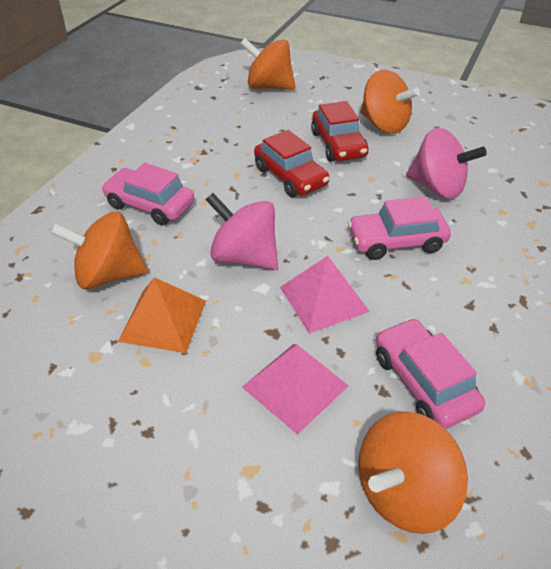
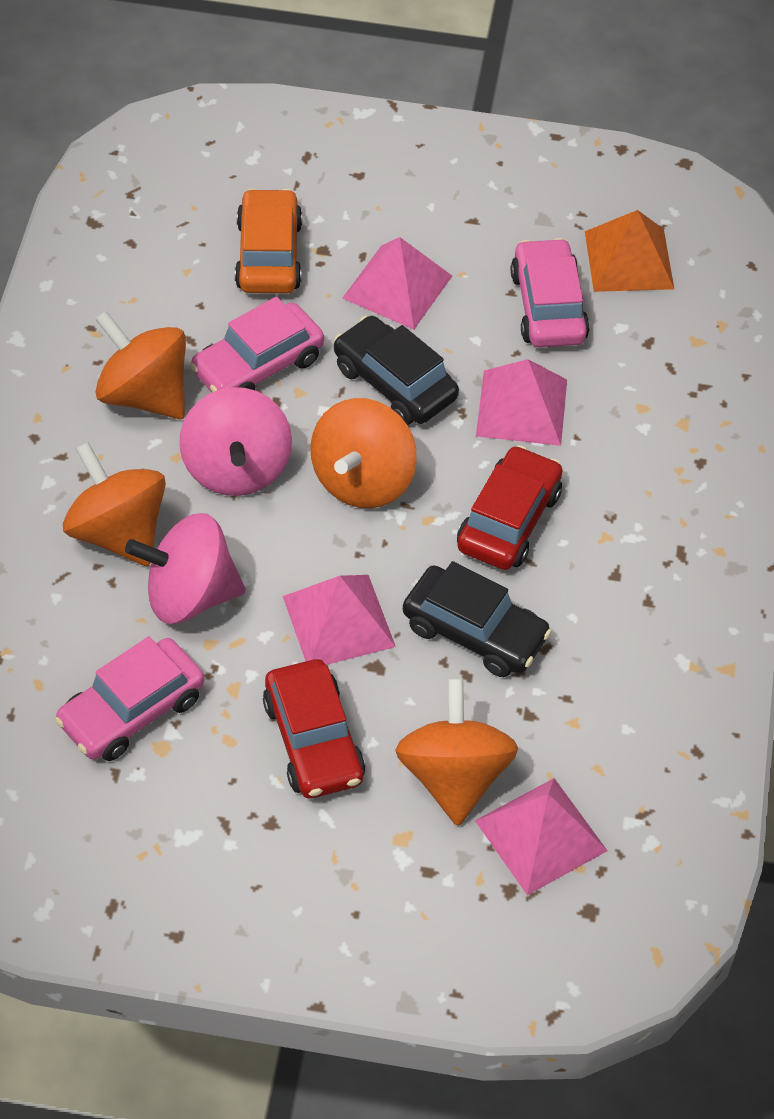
black car: none = 0 -> [334,316,459,425] [403,561,552,677] = 2
orange car: none = 0 -> [235,188,302,293] = 1
pink pyramid: [242,344,349,435] [280,256,370,333] = 2 -> [283,575,396,665] [342,237,452,330] [475,778,607,895] [476,359,567,446] = 4

